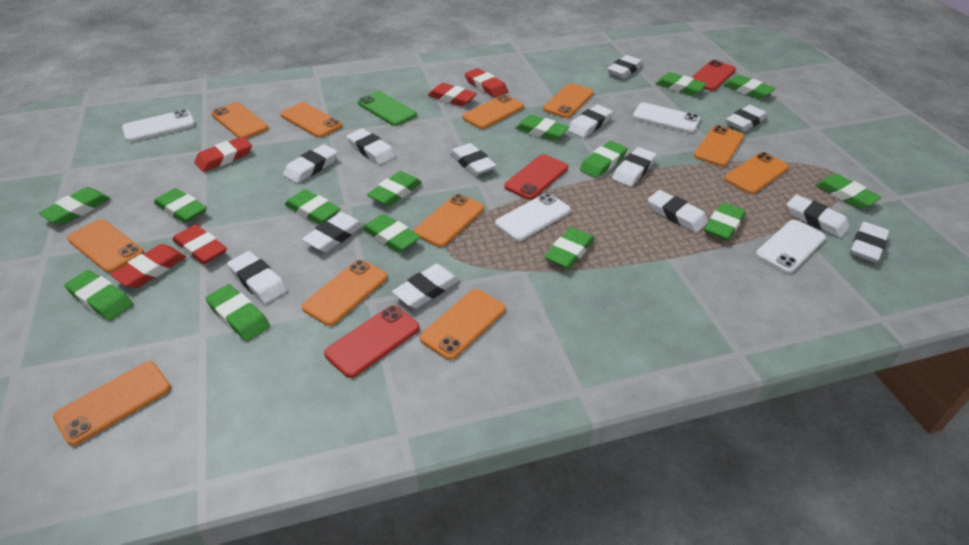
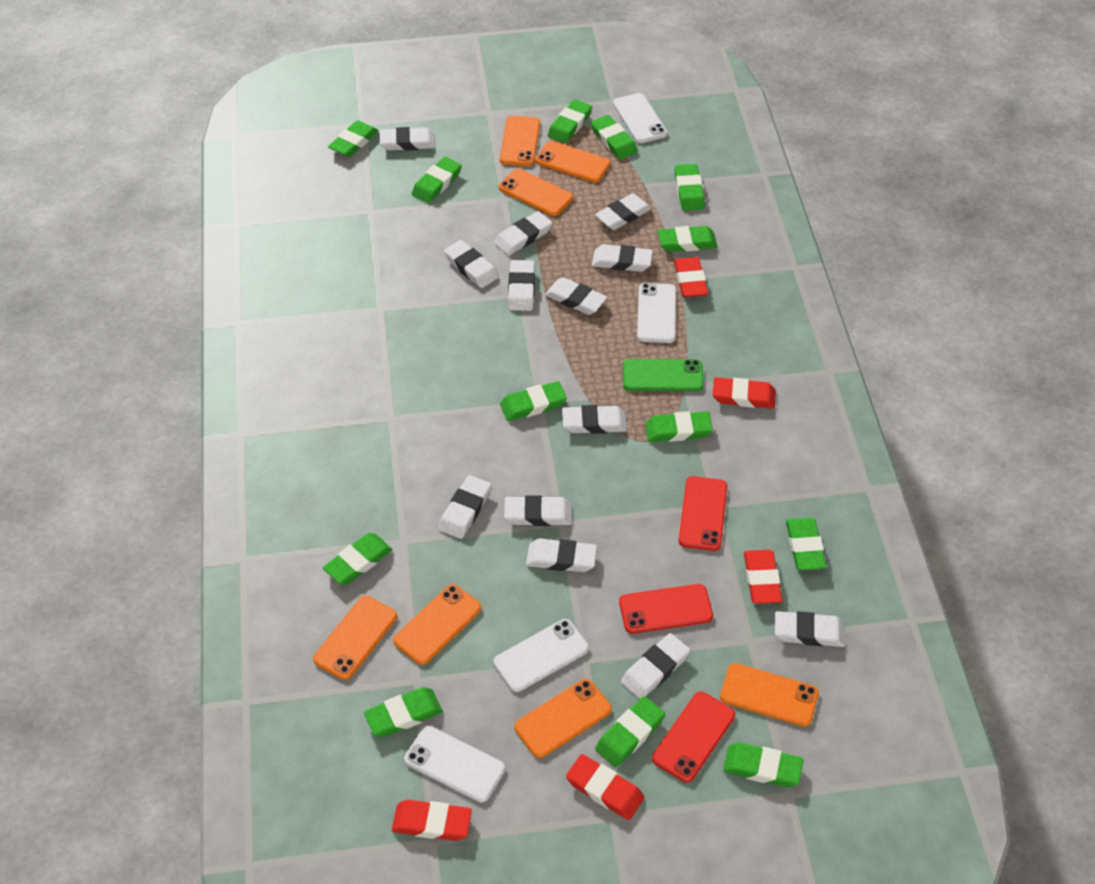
green eraser: [38,187,110,225] [64,270,133,321] [154,188,207,223] [205,284,270,341] [284,189,341,225] [362,214,420,253] [367,171,422,206] [515,115,569,141] [544,227,594,269] [580,141,628,178] [656,72,707,96] [704,202,746,241] [723,75,775,99] [815,174,882,209] = 14 -> [323,533,392,585] [328,120,378,157] [364,687,443,737] [412,157,462,203] [500,381,567,421] [547,99,592,143] [591,115,637,160] [595,696,665,767] [645,411,713,442] [658,226,718,252] [675,164,705,211] [723,743,804,787] [786,518,827,571] = 13
orange phone: [53,361,171,446] [67,219,144,273] [211,102,268,139] [280,102,342,138] [302,260,387,326] [414,194,484,247] [420,289,506,360] [462,94,524,129] [543,83,594,118] [694,125,744,167] [724,152,789,194] = 11 -> [313,596,397,680] [393,584,481,665] [499,169,573,216] [500,116,540,166] [514,679,612,758] [536,141,610,182] [720,663,819,727] = 7

